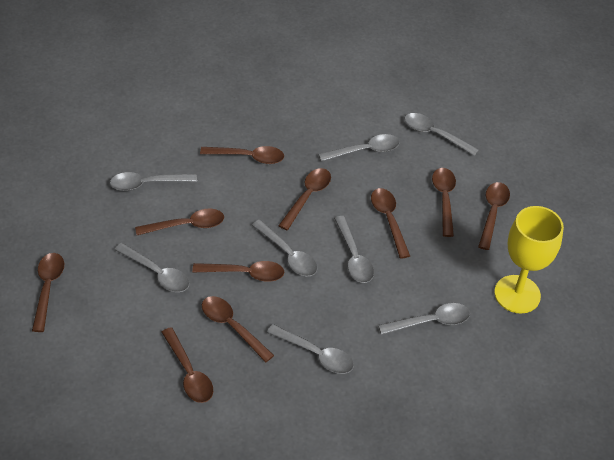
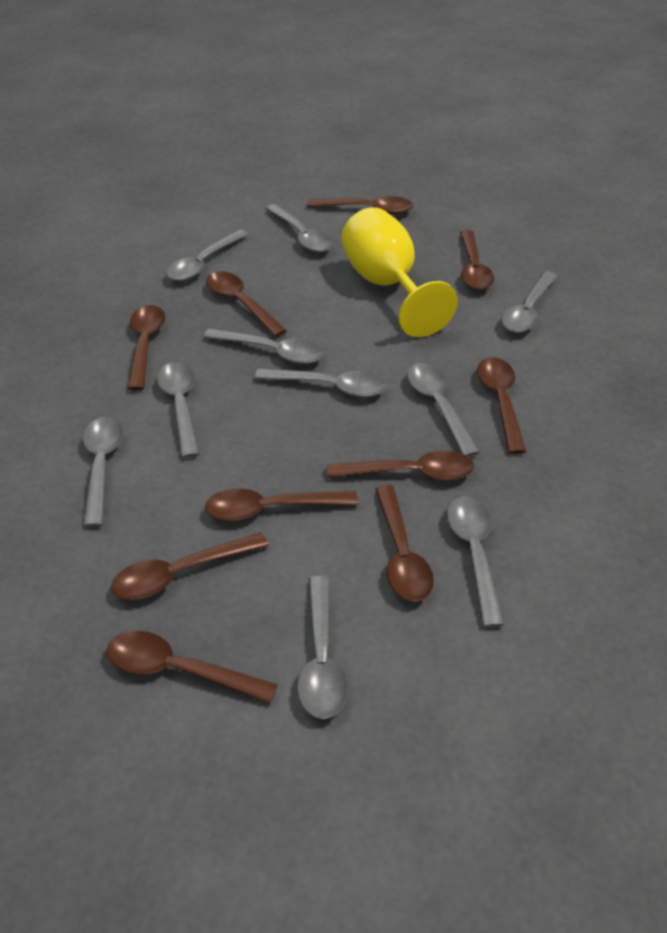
grey spoon: [110,172,197,191] [115,243,189,292] [252,220,317,276] [267,324,354,374] [318,134,400,162] [334,216,374,283] [378,303,470,335] [405,113,479,156] = 8 -> [83,417,123,527] [157,362,199,458] [166,229,248,281] [203,328,324,364] [255,368,387,397] [265,204,333,253] [297,576,348,719] [407,363,480,457] [447,496,504,628] [501,271,558,333] = 10

